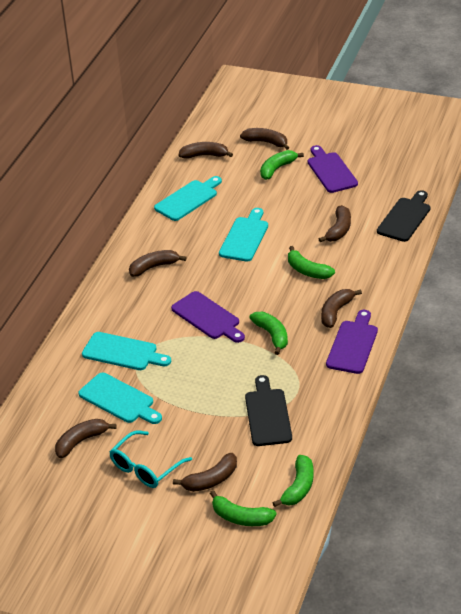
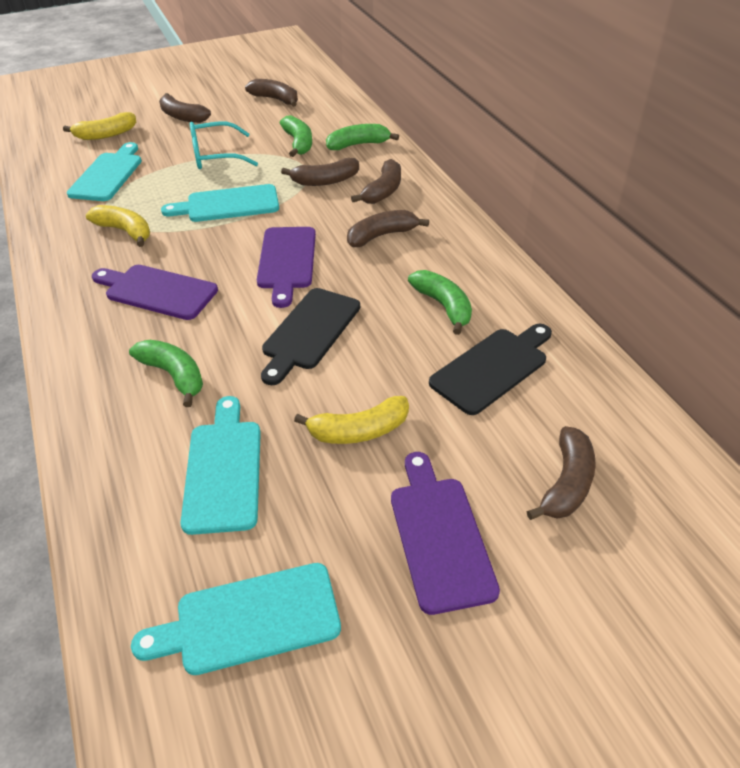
brown banana: [55,419,117,458] [129,250,186,277] [173,453,237,492] [178,142,233,159] [240,128,289,150] [319,205,351,242] [321,289,362,328] = 7 -> [159,93,211,123] [245,79,298,107] [281,158,359,186] [347,210,429,247] [351,159,401,204] [527,426,596,520] = 6
green banana: [210,490,277,526] [249,312,288,355] [260,150,304,180] [273,455,314,507] [288,246,335,279] = 5 -> [129,340,203,407] [280,115,312,157] [326,124,399,150] [408,270,472,335] = 4
yellow banana: none = 0 -> [63,112,136,140] [86,205,150,247] [294,396,409,444] = 3

